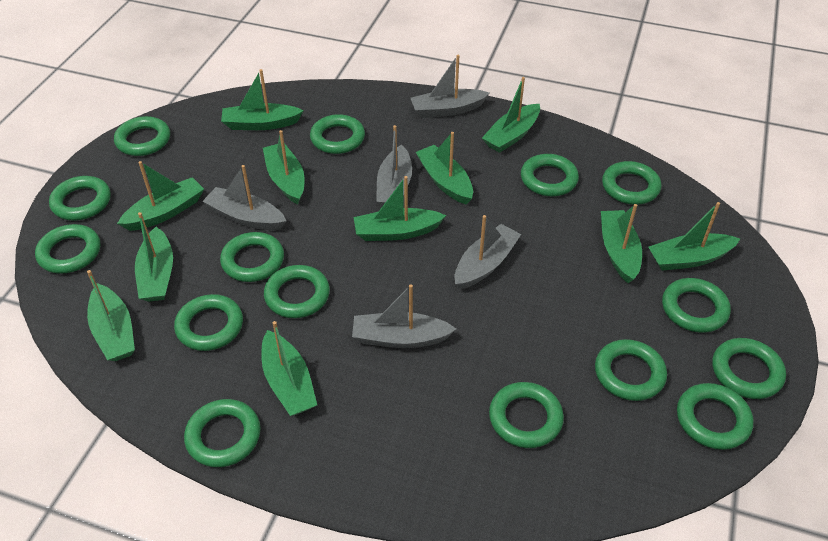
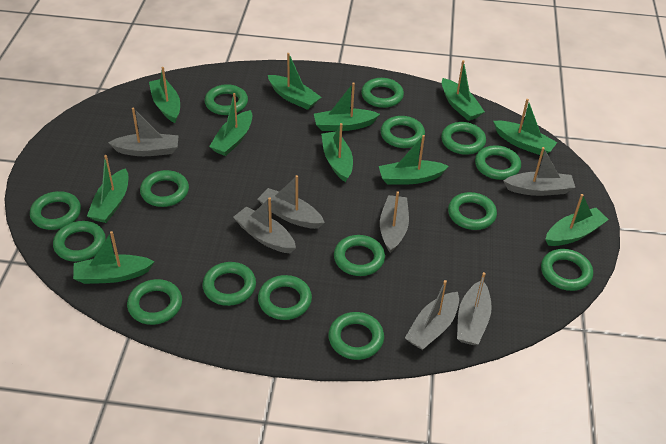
grey boat: [202,165,286,230] [352,284,456,348] [376,125,412,206] [411,55,489,118] [455,215,521,290] = 5 -> [108,108,179,156] [233,197,296,253] [258,175,325,229] [380,191,409,253] [405,280,459,350] [457,272,492,345] [503,147,575,196] = 7

